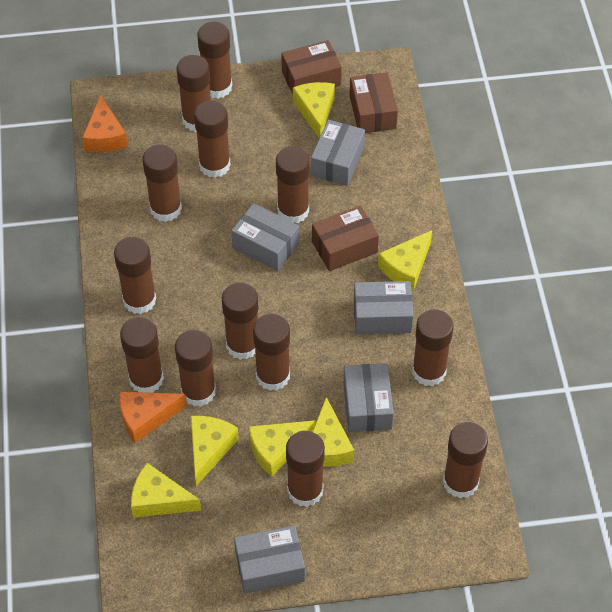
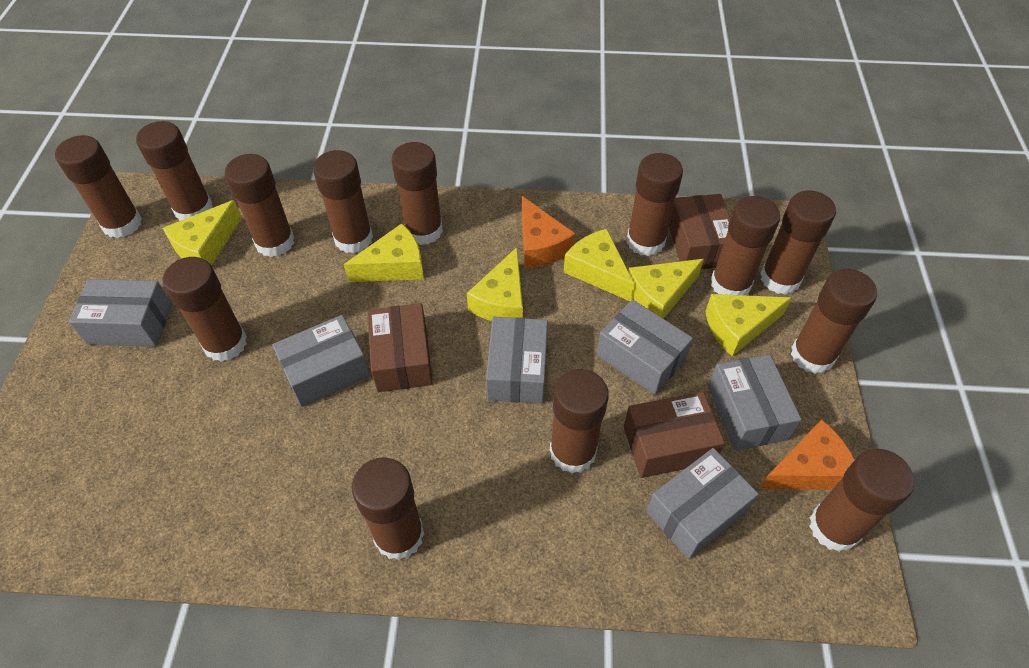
grey box: [231,203,299,271] [234,526,305,594] [311,120,365,186] [343,363,394,432] [354,281,414,334] = 5 -> [69,279,172,347] [272,315,370,407] [486,317,548,404] [596,300,693,395] [646,448,759,559] [708,354,802,451] = 6

